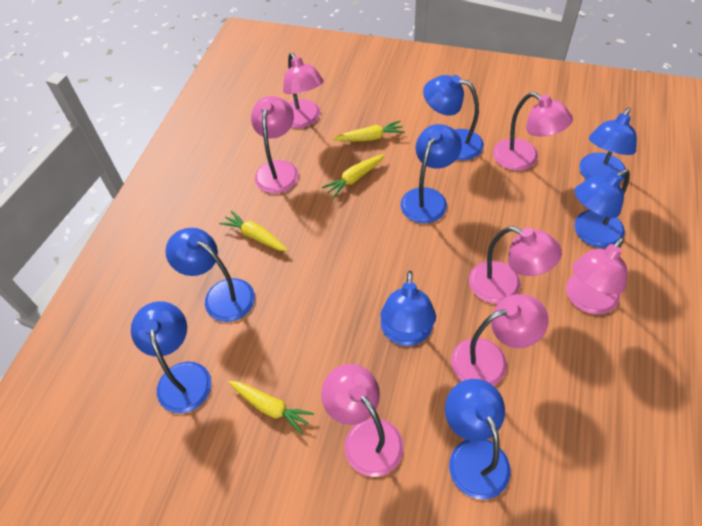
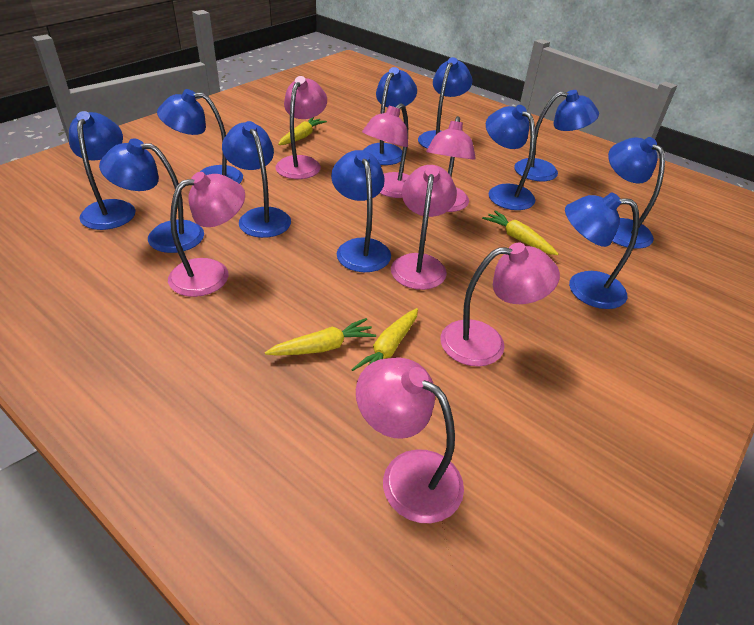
blue lamp: [131,301,212,413] [165,228,255,322] [380,271,436,346] [401,124,462,224] [423,75,484,161] [445,379,511,500] [574,169,630,248] [579,107,637,182] = 8 -> [69,111,136,230] [99,138,204,253] [157,89,243,184] [222,121,291,238] [331,150,391,272] [364,67,417,165] [418,57,472,149] [486,105,535,210] [514,90,599,181] [565,192,639,309] [608,137,665,249] = 11

